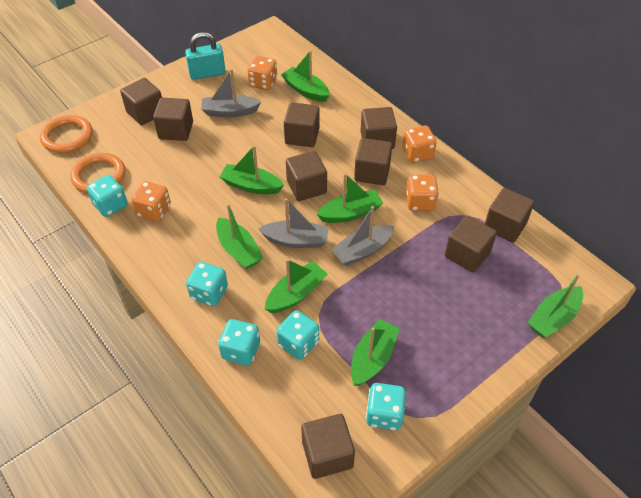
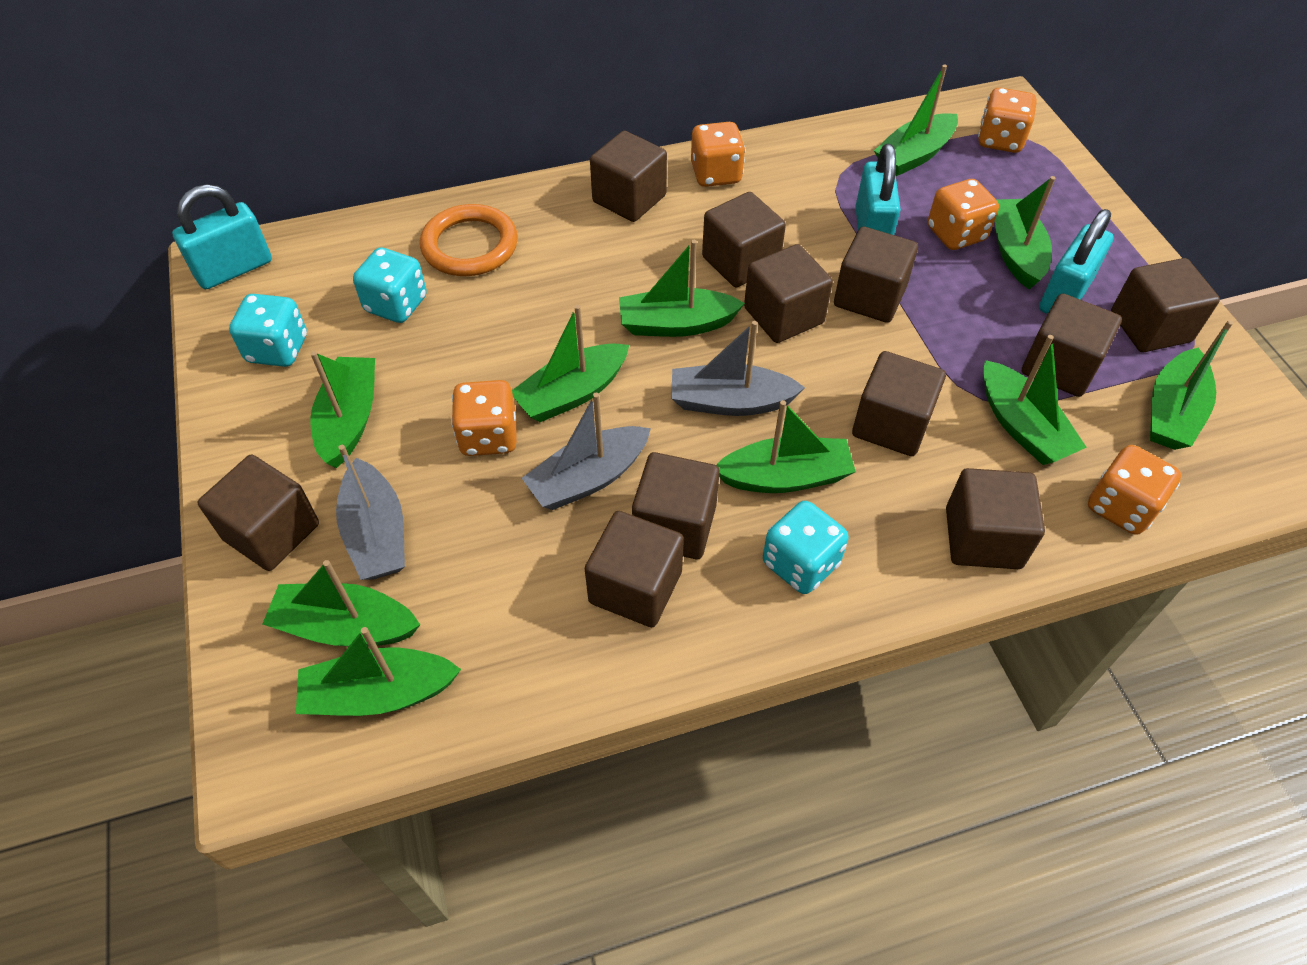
brown cube: [120,78,162,125] [153,98,193,141] [284,102,320,147] [286,151,327,201] [301,414,355,479] [354,138,392,185] [361,107,397,149] [445,215,497,273] [485,188,534,243] = 9 -> [197,455,319,571] [585,511,684,627] [590,131,667,222] [632,452,720,559] [702,192,786,287] [744,244,833,343] [834,227,918,323] [852,351,946,456] [946,468,1045,569] [1022,293,1122,397] [1111,258,1220,352] = 11
green boat: [216,204,263,269] [220,145,284,194] [265,259,328,313] [281,50,330,102] [317,173,383,223] [351,319,400,386] [528,273,583,338] = 7 -> [263,560,420,647] [296,627,461,716] [310,351,375,468] [512,305,629,422] [619,240,745,337] [716,400,856,493] [874,64,958,176] [983,335,1087,465] [995,176,1056,289] [1150,320,1233,450] = 10
orange dice: [131,181,171,222] [247,56,277,90] [403,126,437,163] [406,174,439,211] = 4 -> [451,380,517,456] [691,122,745,187] [928,179,999,250] [978,87,1036,153] [1088,445,1181,535] = 5
orange ring: [40,115,93,153] [70,153,125,193] = 2 -> [420,204,518,276] = 1
turquoise dice: [87,175,127,217] [186,262,228,306] [218,319,260,366] [276,310,319,360] [366,383,406,430] = 5 -> [229,294,307,367] [353,247,427,323] [763,501,849,594] = 3
turquoise padlock: [185,32,226,80] = 1 -> [172,184,272,289] [855,144,901,235] [1039,209,1114,314] = 3

